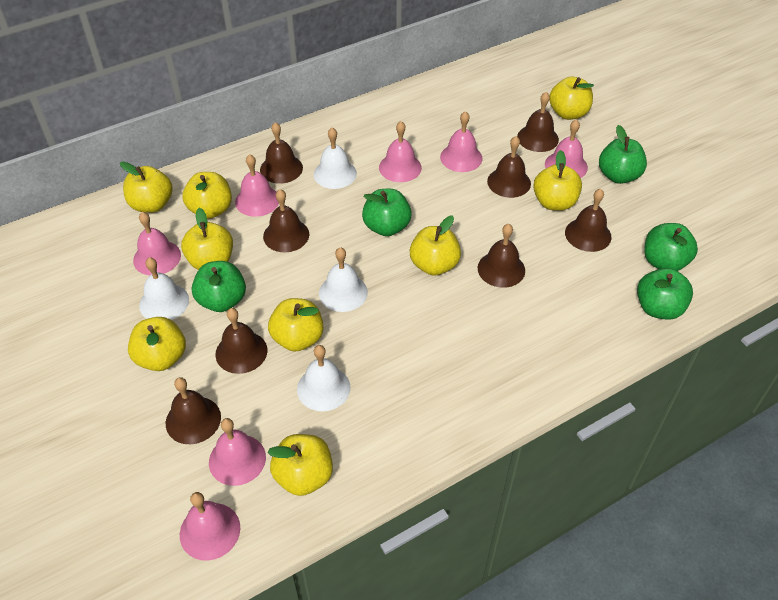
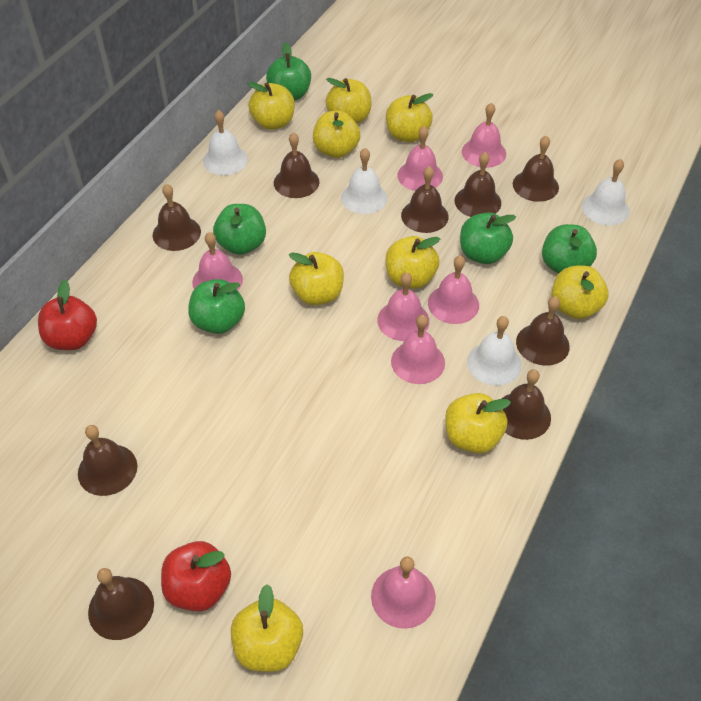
brown bell: [166,377,221,444] [215,308,267,374] [260,122,303,184] [263,189,309,252] [478,224,525,288] [487,136,531,198] [517,92,559,152] [565,189,612,252] = 8 -> [78,425,137,496] [88,568,154,640] [153,184,201,251] [274,132,319,198] [401,166,448,233] [455,152,501,217] [501,369,551,440] [513,136,559,202] [516,296,570,366] = 9
red apple: none = 0 -> [38,280,97,350] [161,541,231,611] = 2

